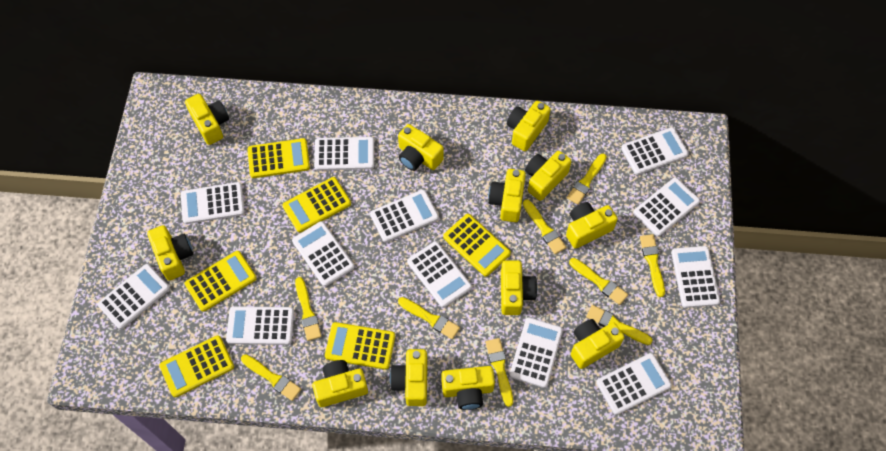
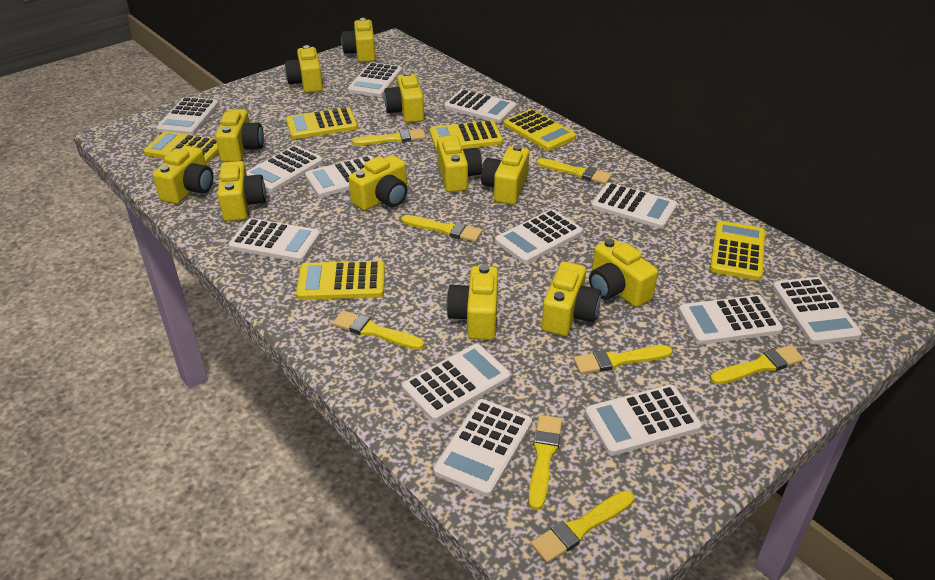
white calculator: [98,264,170,330] [181,182,245,224] [226,306,294,345] [292,221,354,287] [314,137,374,171] [370,190,439,242] [407,241,472,308] [510,317,563,388] [596,353,672,415] [621,127,689,175] [633,177,700,237] [671,246,720,308] = 12 -> [156,97,219,135] [228,218,321,262] [246,145,323,193] [305,155,373,197] [348,62,402,97] [402,344,511,422] [433,399,532,497] [444,89,516,123] [495,209,583,264] [585,385,702,456] [591,182,677,229] [678,295,783,345] [772,277,862,345] = 13
yellow brush: [241,354,301,401] [295,277,322,341] [398,297,460,339] [485,338,513,407] [523,200,566,254] [567,154,607,205] [569,258,628,305] [586,305,653,345] [640,234,665,297] = 9 -> [333,310,424,350] [352,129,426,145] [401,215,482,242] [529,415,562,510] [531,490,634,563] [537,158,612,184] [574,346,673,374] [710,345,804,384] = 8

